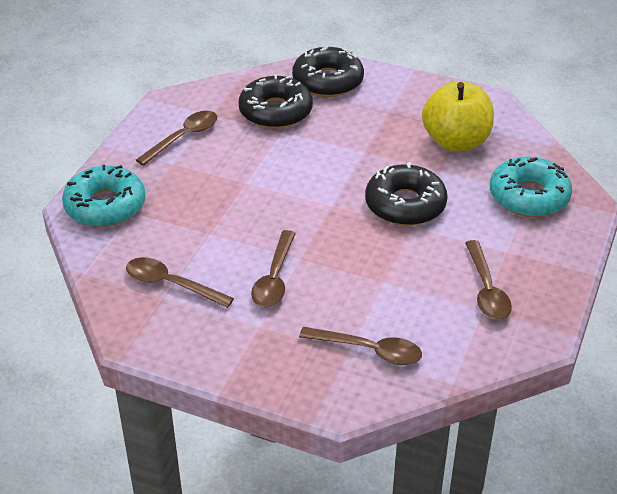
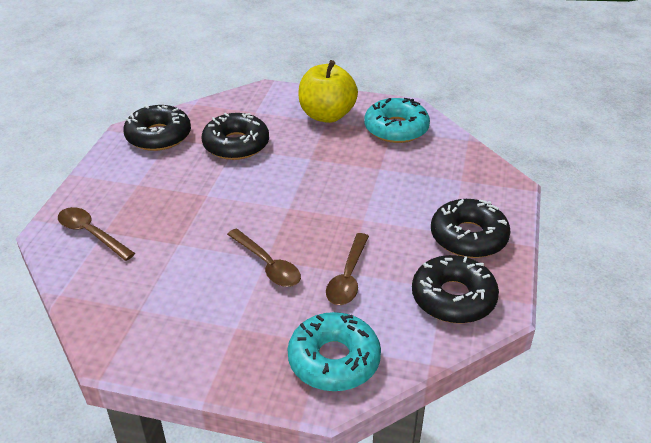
black donut: [238,75,313,129] [292,46,364,97] [365,162,448,226] = 3 -> [123,104,191,151] [202,113,269,160] [412,255,499,323] [431,199,511,258] = 4
brown spoon: [126,257,234,308] [136,111,217,166] [251,230,296,307] [299,327,422,365] [465,240,512,320] = 5 -> [58,207,135,261] [227,228,301,287] [326,233,369,305] = 3

